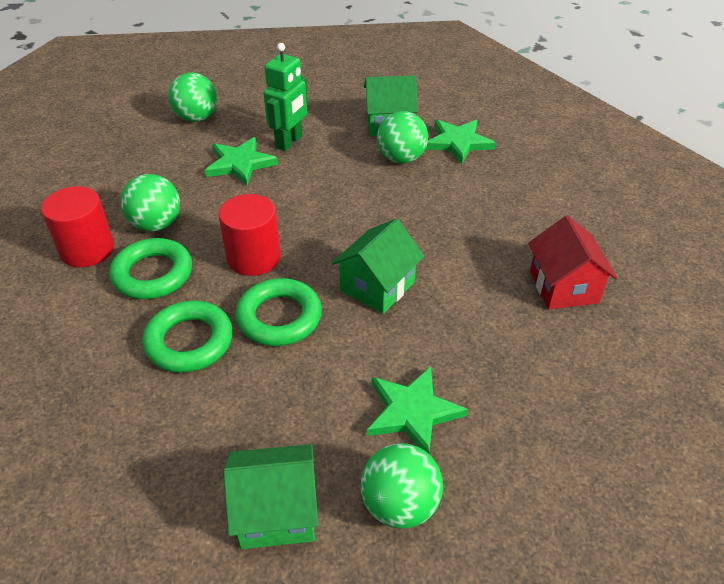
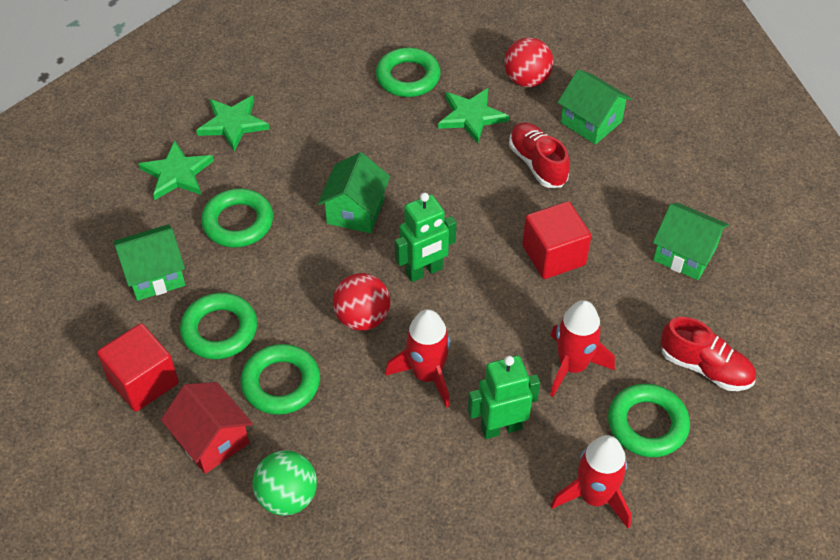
green ball: [121,174,180,231] [168,73,217,122] [361,443,443,529] [377,111,428,164] = 4 -> [252,450,317,516] = 1
green house: [223,444,318,549] [332,219,424,314] [364,76,418,136] = 3 -> [114,224,185,301] [318,152,390,233] [558,69,632,145] [653,203,729,280] = 4
green ring: [109,238,192,299] [142,301,233,373] [235,278,322,346] = 3 -> [180,293,257,359] [201,188,273,247] [240,344,320,415] [376,48,441,97] [608,384,690,457] = 5
green robot: [264,43,308,151] = 1 -> [395,193,457,282] [468,356,540,439] = 2
red ball: none = 0 -> [333,273,390,331] [504,37,553,87] = 2
red cube: none = 0 -> [97,323,179,412] [522,201,591,279] = 2
red cylinder: [41,186,114,267] [218,194,281,276] = 2 -> none = 0
red rocket: none = 0 -> [385,309,451,408] [550,300,615,397] [551,435,631,528] = 3
red shoe: none = 0 -> [509,122,570,188] [661,317,756,391] = 2

